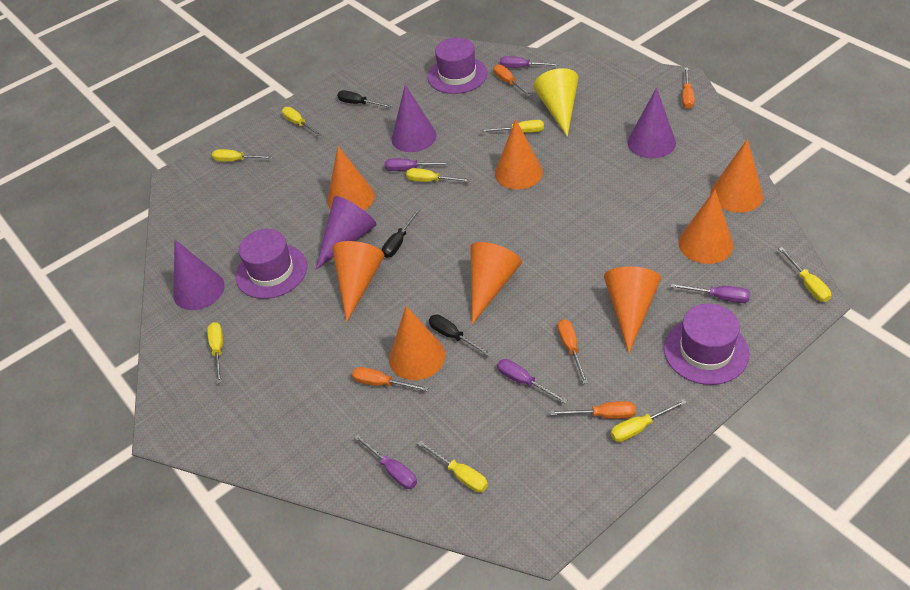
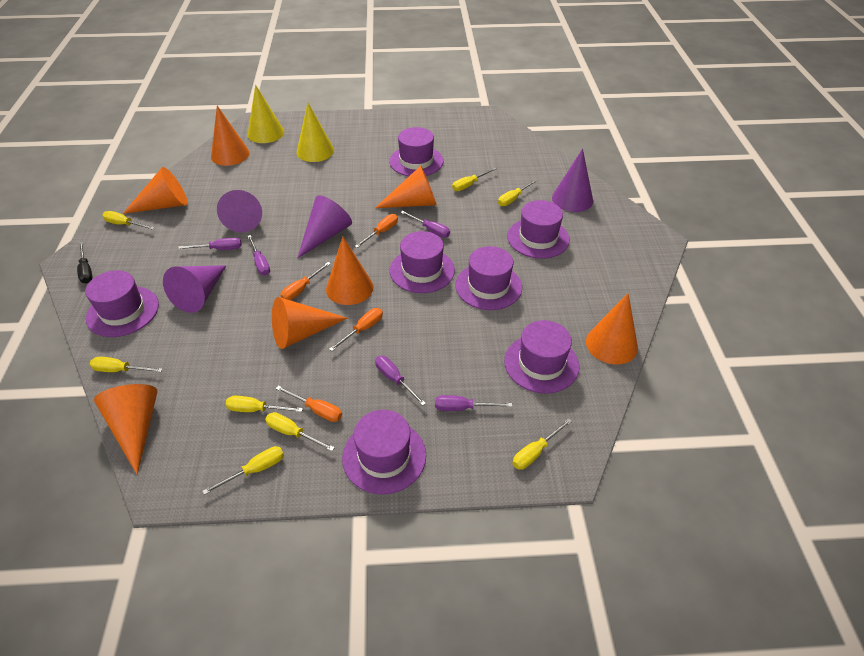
black screwdriver: [337,90,392,108] [382,208,421,258] [429,314,492,357] = 3 -> [77,242,93,284] = 1
orange cone: [327,146,375,210] [332,241,384,322] [389,306,445,380] [470,242,522,324] [495,119,543,190] [604,267,661,353] [679,189,733,264] [710,139,763,213] = 8 -> [94,384,158,475] [123,167,188,214] [211,106,250,166] [272,297,348,349] [326,237,373,305] [375,166,437,208] [586,293,638,365] = 7
orange screwdriver: [352,367,429,391] [494,64,531,97] [550,401,636,419] [558,319,588,384] [682,68,695,109] = 5 -> [276,386,342,422] [280,262,331,300] [329,308,383,351] [355,214,398,248] = 4
purple hat: [235,229,307,299] [428,38,488,94] [664,304,749,385] = 3 -> [85,270,159,337] [342,410,426,495] [389,127,443,176] [390,231,455,293] [455,246,522,310] [504,320,579,393] [507,200,570,259] = 7
yellow cone: [534,68,578,137] = 1 -> [248,85,284,143] [296,103,334,162] = 2

